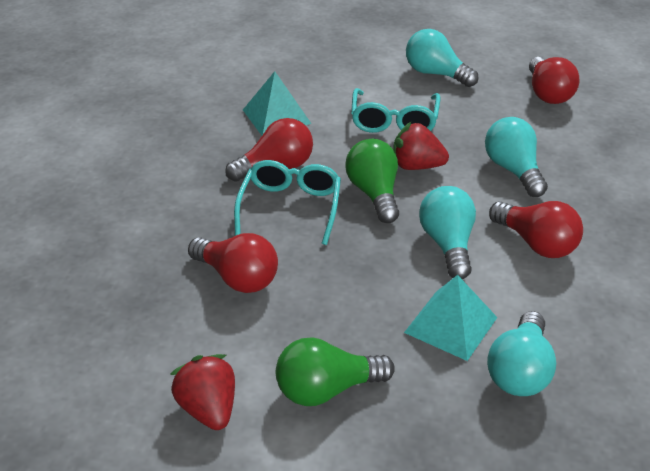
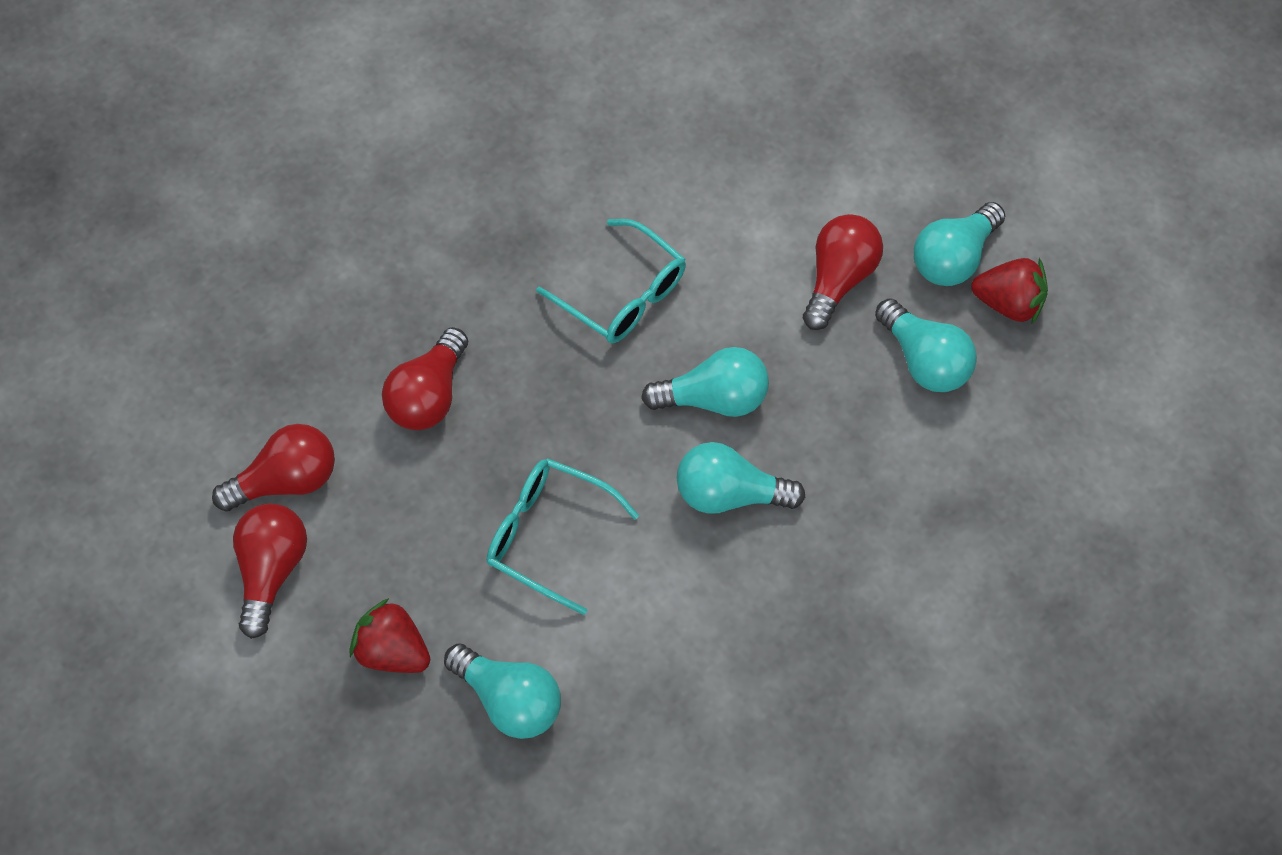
green light bulb: [276,338,395,406] [345,139,399,223] = 2 -> none = 0
turquoise light bulb: [406,29,478,87] [419,186,476,279] [485,117,548,197] [487,311,556,396] = 4 -> [444,643,561,739] [641,347,769,417] [677,442,805,514] [875,298,977,392] [914,202,1005,286] = 5
turquoise pyramid: [243,71,311,135] [404,275,498,361] = 2 -> none = 0

